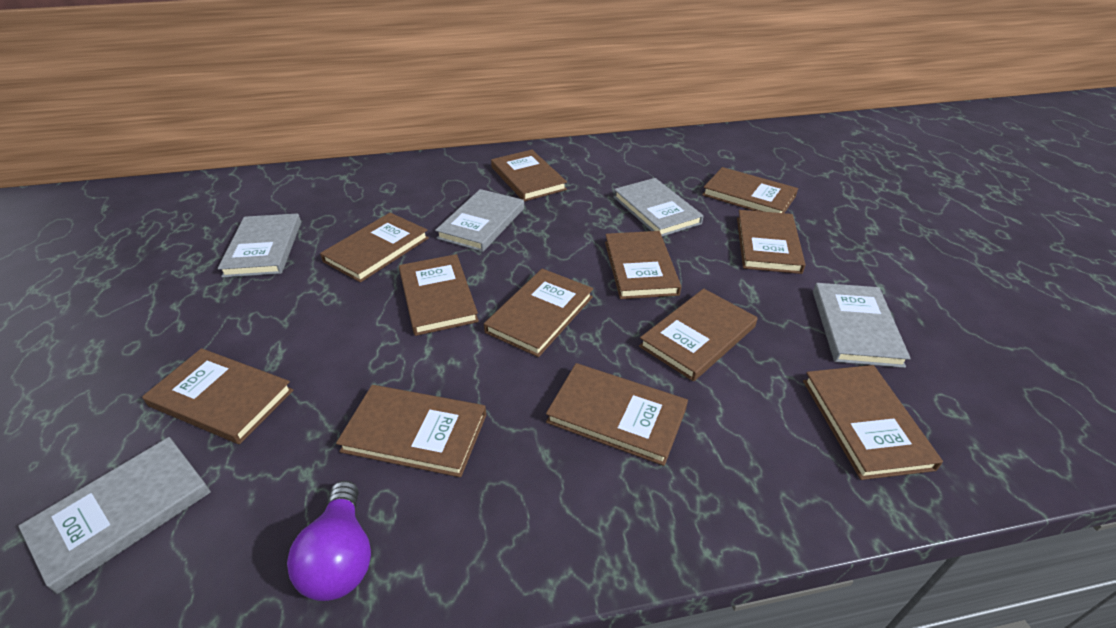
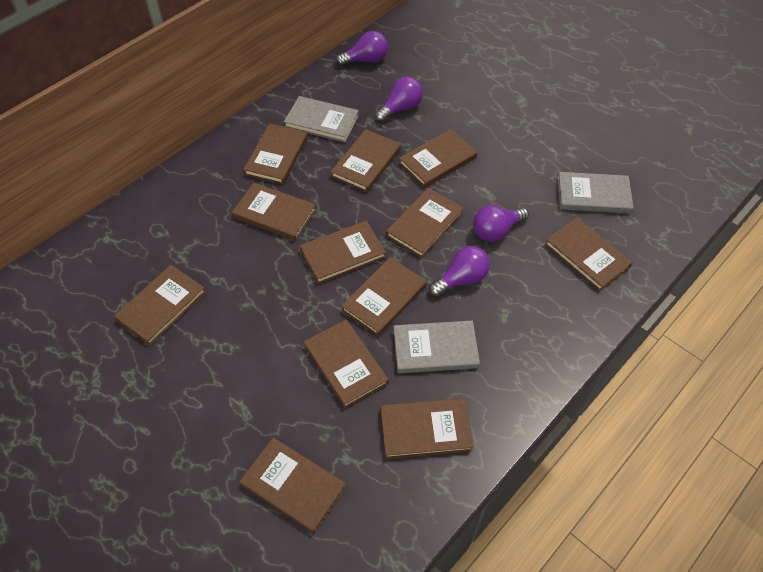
grey book: [18,437,211,594] [218,213,301,278] [435,189,524,252] [614,178,704,237] [813,283,911,368] = 5 -> [284,96,359,142] [393,320,480,373] [557,172,634,214] = 3
purple light bulb: [287,481,371,601] = 1 -> [336,31,388,66] [375,77,423,122] [429,246,490,297] [473,205,529,242] = 4

